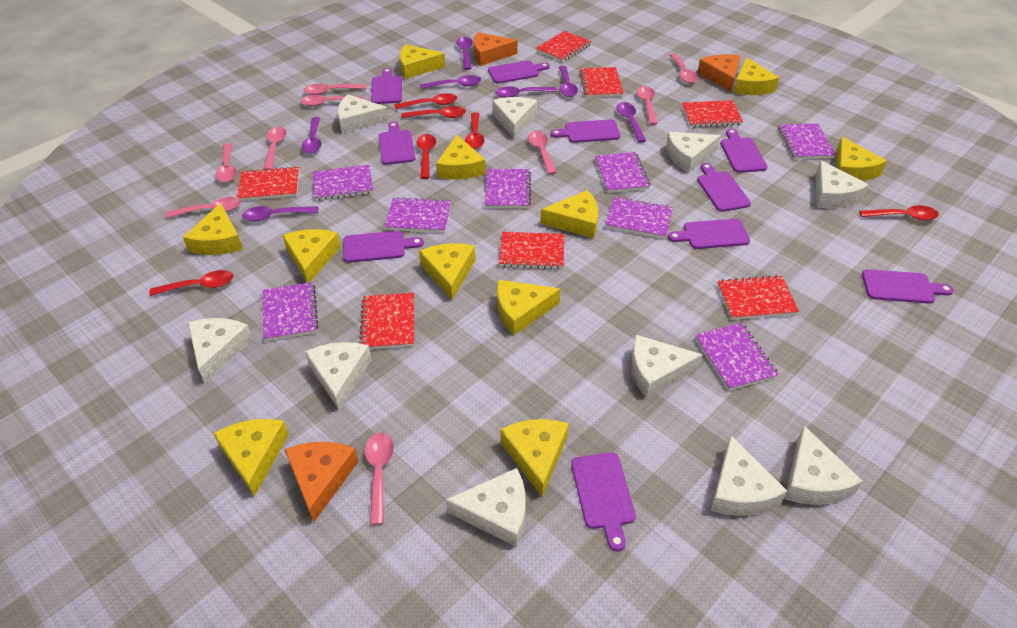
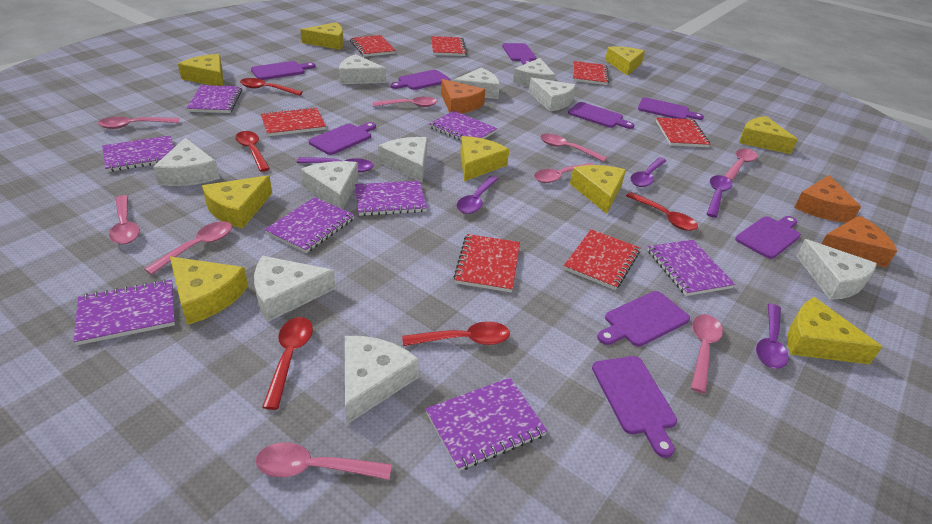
purple cutting board: [343,231,424,263] [371,68,402,104] [379,122,415,165] [488,60,550,84] [551,119,620,143] [571,452,636,551] [668,219,750,249] [697,163,751,212] [720,129,768,173] [862,269,954,304] = 10 -> [251,61,316,80] [309,122,376,155] [390,70,450,90] [502,43,536,65] [568,102,635,129] [592,356,677,458] [597,291,690,347] [638,97,704,120] [735,216,801,259] = 9
purple spoon: [242,206,319,221] [302,117,322,154] [420,75,481,89] [456,37,473,70] [495,86,557,98] [559,66,578,97] [617,102,646,143] = 7 -> [297,157,374,172] [457,176,498,214] [630,157,666,187] [707,175,732,218] [756,303,789,369] = 5
red spoon: [149,270,233,296] [394,93,457,109] [402,106,466,118] [417,134,436,179] [465,112,485,149] [859,205,939,221] = 6 -> [235,131,270,172] [240,78,303,96] [262,317,313,410] [402,321,510,346] [626,192,698,231] = 5
yellow cheese: [183,203,243,255] [213,419,289,497] [283,229,341,283] [400,44,446,79] [419,243,476,300] [436,135,486,180] [497,280,560,335] [500,419,569,497] [541,190,598,238] [733,57,779,95] [836,137,887,181] = 11 -> [170,257,248,325] [178,54,223,86] [202,175,272,229] [300,22,344,50] [460,136,509,181] [570,165,626,214] [605,46,645,76] [739,116,798,154] [787,297,882,364] = 9

